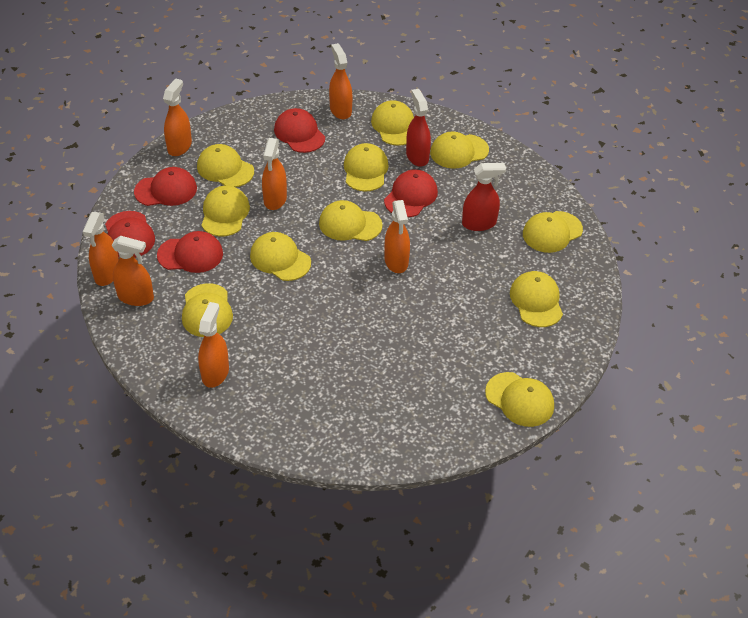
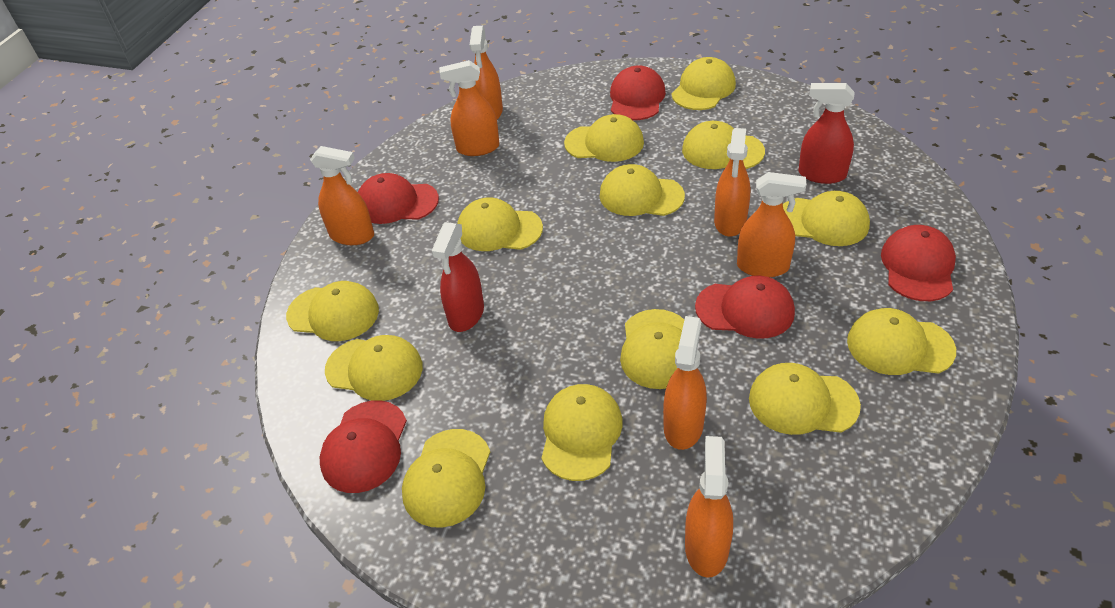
yellow cap: [182,283,233,337] [197,144,254,187] [201,186,250,236] [250,232,311,281] [319,200,382,241] [344,143,389,192] [371,100,414,146] [430,131,489,169] [485,372,554,427] [510,271,563,327] [523,211,583,253] = 11 -> [286,281,379,341] [325,335,423,401] [402,429,490,528] [457,198,543,251] [541,384,623,481] [564,114,644,162] [599,164,685,216] [620,309,684,389] [672,57,736,110] [682,121,765,169] [749,363,861,435] [783,191,870,246] [847,308,956,375] = 13

